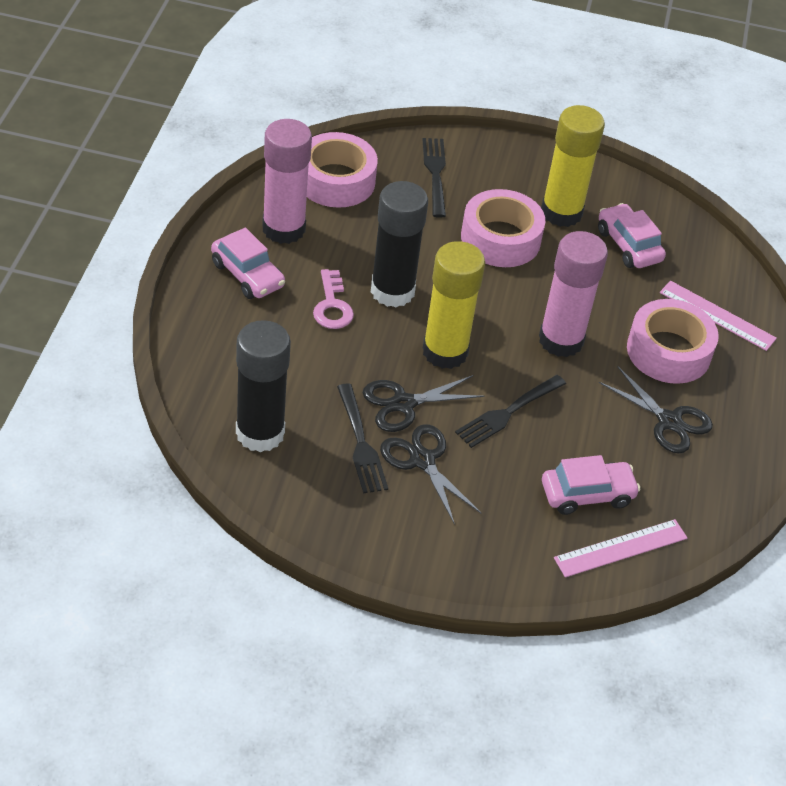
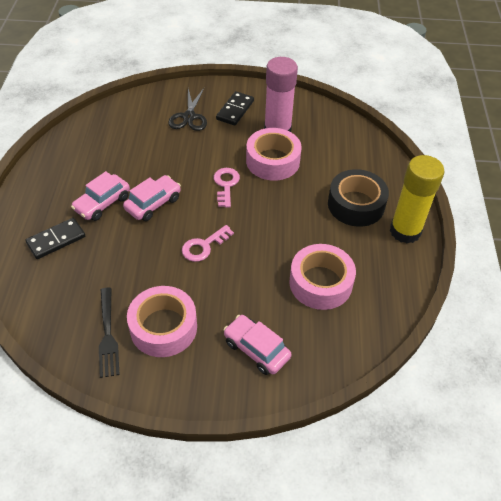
black domino: none = 0 -> [25,218,85,259] [216,91,254,126] = 2
black fork: [337,383,388,494] [423,138,446,218] [455,375,566,448] = 3 -> [99,288,120,378] = 1
black glue stick: [236,320,291,452] [371,181,428,307] = 2 -> none = 0
black scissors: [363,375,485,432] [380,424,481,524] [599,367,713,454] = 3 -> [168,88,207,131] = 1
black tape: none = 0 -> [328,169,389,227] = 1
pink glue stick: [262,119,312,244] [539,231,608,357] = 2 -> [264,57,298,132] = 1
pink key: [313,269,354,329] = 1 -> [182,225,234,262] [214,168,240,208] = 2
pink ruler: [554,519,687,577] [660,281,777,351] = 2 -> none = 0
yellow glue stick: [423,241,485,369] [541,105,605,227] = 2 -> [390,155,444,244] = 1

